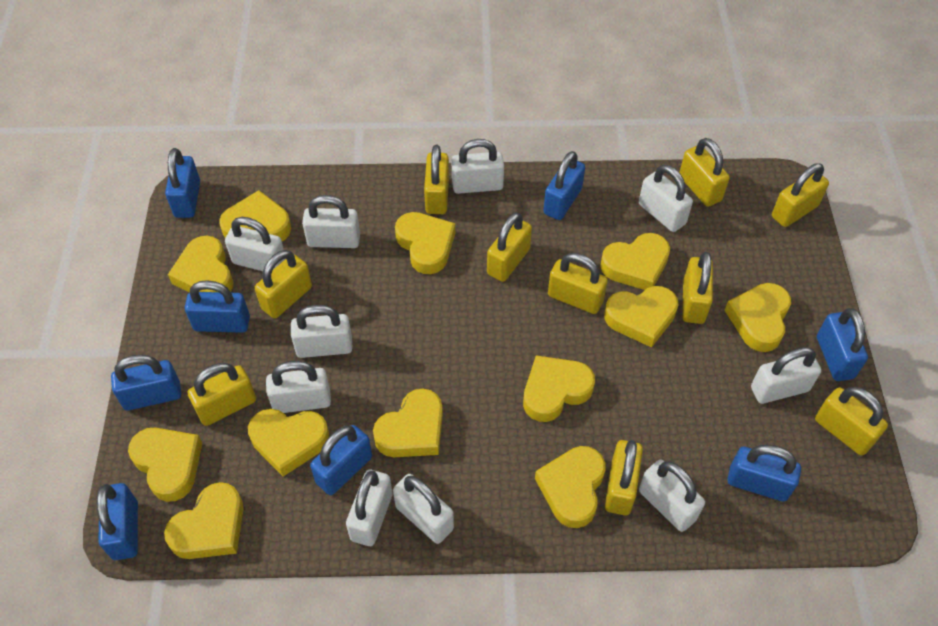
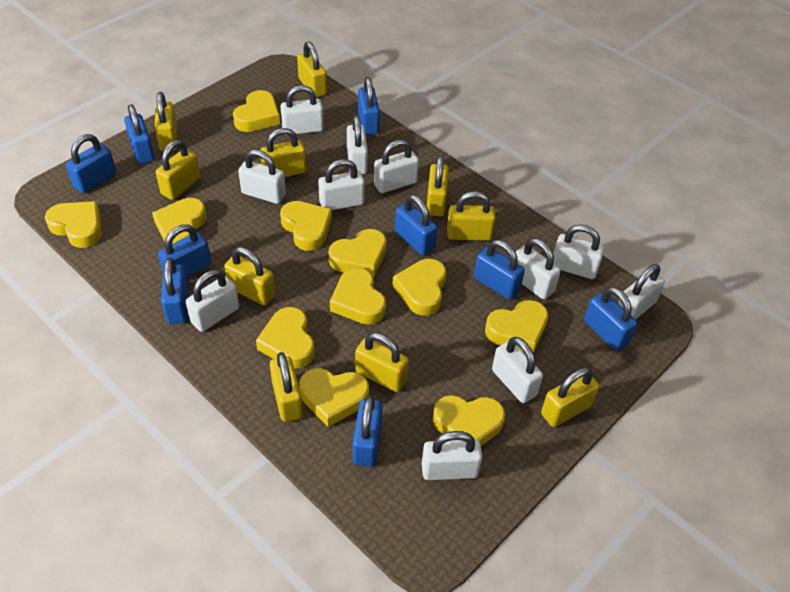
blue padlock: [97,483,138,560] [111,354,181,410] [165,148,200,218] [185,280,250,333] [310,425,372,495] [543,151,585,220] [727,445,801,502] [817,308,868,381] = 8 -> [66,134,116,193] [124,104,155,164] [158,224,211,277] [161,258,189,324] [353,396,383,467] [358,77,380,135] [395,195,438,255] [474,240,525,300] [584,287,637,351] = 9
white padlock: [225,217,285,271] [266,361,331,413] [291,305,353,358] [302,195,360,248] [346,470,393,546] [393,474,454,544] [451,139,504,194] [639,165,693,232] [639,460,705,532] [751,347,821,404] = 10 -> [186,270,239,332] [238,149,286,204] [280,85,324,135] [318,159,365,210] [347,115,368,174] [374,139,419,193] [422,431,482,480] [492,337,543,403] [516,238,561,299] [553,224,605,279] [618,264,665,320] = 11
yellow heart: [128,427,202,502] [164,482,244,559] [168,236,233,292] [219,190,291,241] [248,409,329,477] [373,389,443,457] [395,212,455,274] [523,356,595,422] [535,446,606,528] [600,233,670,290] [604,286,679,348] [724,283,791,352] = 12 -> [45,201,102,248] [152,198,207,244] [233,90,280,132] [256,307,314,369] [280,201,332,251] [299,368,369,427] [329,229,386,277] [330,268,386,325] [392,259,446,316] [433,395,505,446] [485,300,548,353] = 11

